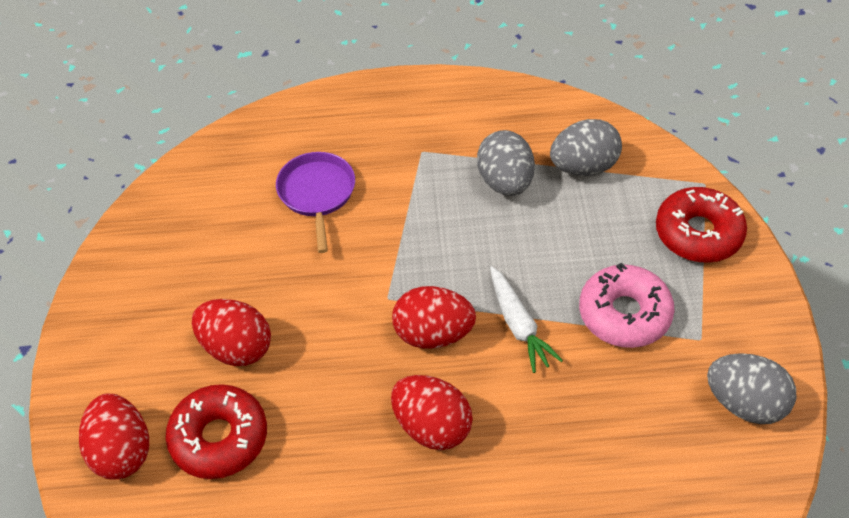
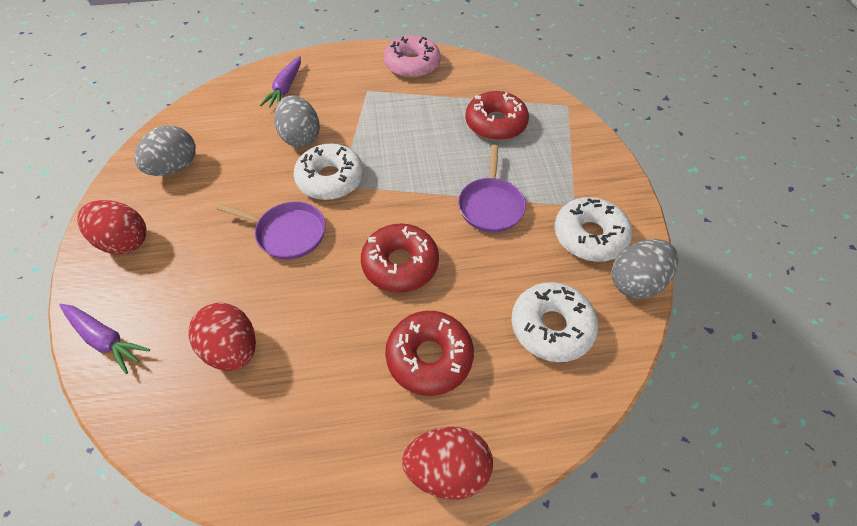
purple carrot: none = 0 -> [59,304,150,374] [260,56,301,108] = 2
purple pan: [276,152,355,253] = 1 -> [217,201,326,260] [458,145,526,232] = 2
red donut: [165,384,267,479] [656,187,747,263] = 2 -> [361,223,439,293] [385,311,474,396] [465,91,529,141] = 3
red egg: [79,394,149,479] [192,299,271,366] [391,375,473,450] [392,286,476,349] = 4 -> [77,200,146,254] [188,303,256,371] [402,427,493,500] = 3
white carrot: [490,266,563,373] = 1 -> none = 0
white donut: none = 0 -> [294,144,364,200] [511,282,598,362] [554,197,632,262] = 3

